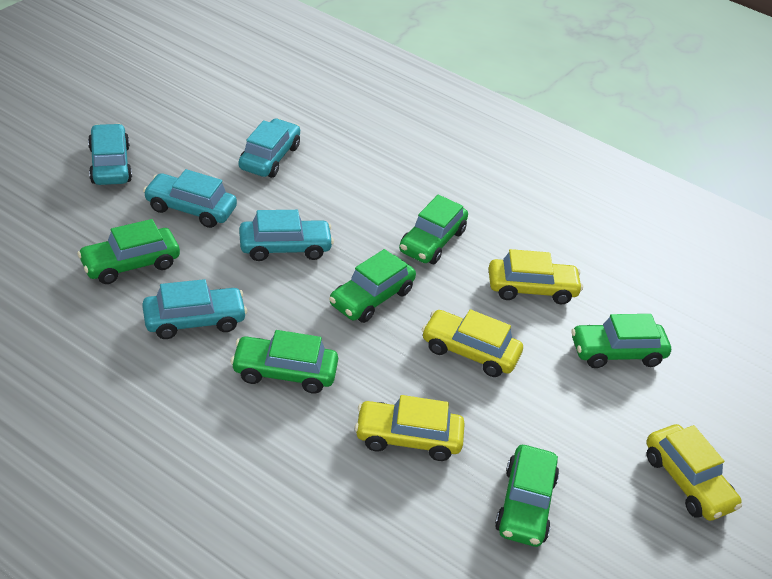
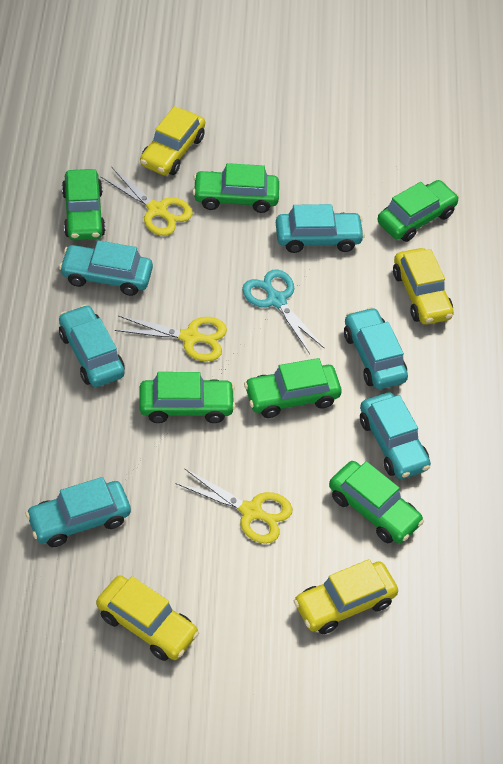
turquoise car: [88,124,132,185] [142,279,247,339] [143,169,237,228] [239,118,300,178] [239,210,334,261] = 5 -> [25,477,131,547] [59,240,153,296] [59,304,125,387] [276,204,365,253] [344,307,408,389] [360,393,431,479] = 6
turquoise scissors: none = 0 -> [242,269,324,354] = 1
yellow scissors: none = 0 -> [100,167,193,236] [114,316,227,362] [175,468,292,544] = 3

